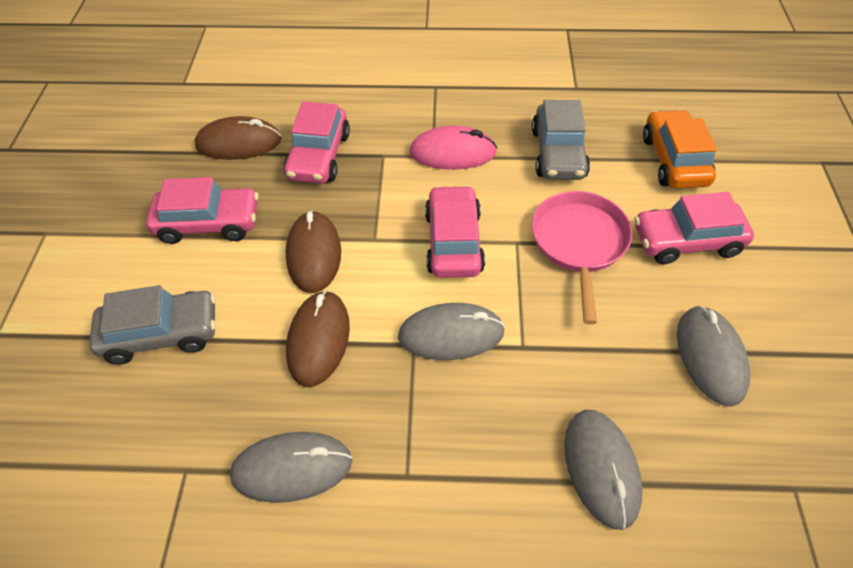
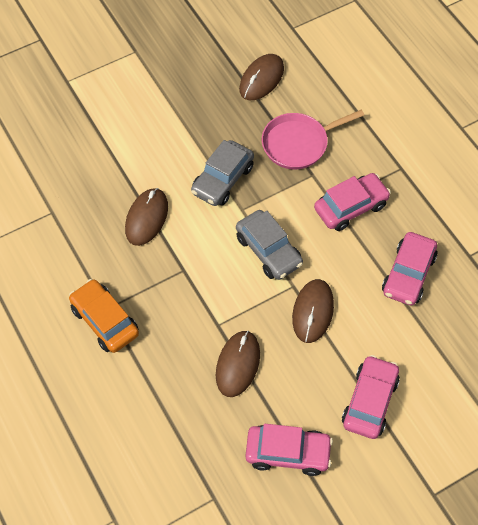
brown mouse: [195,116,282,160] [285,211,341,293] [286,290,350,387] = 3 -> [125,188,168,246] [216,331,260,397] [239,54,284,100] [292,279,334,343] = 4
grey mouse: [230,432,352,503] [398,303,505,360] [564,410,643,530] [677,306,750,407] = 4 -> none = 0
pink mouse: [409,126,497,170] = 1 -> none = 0

